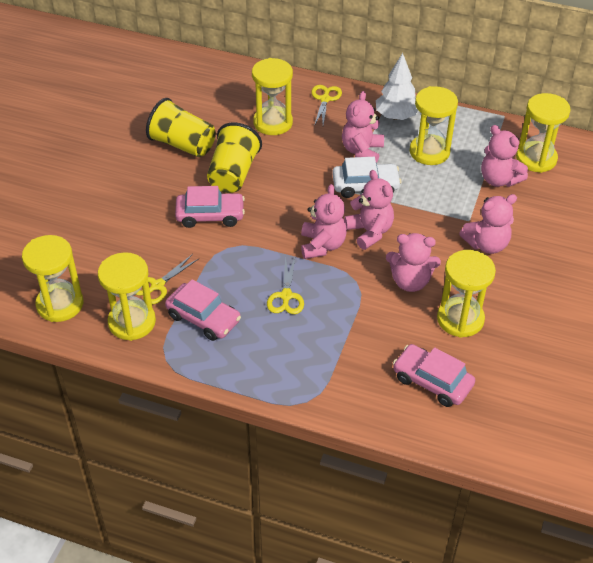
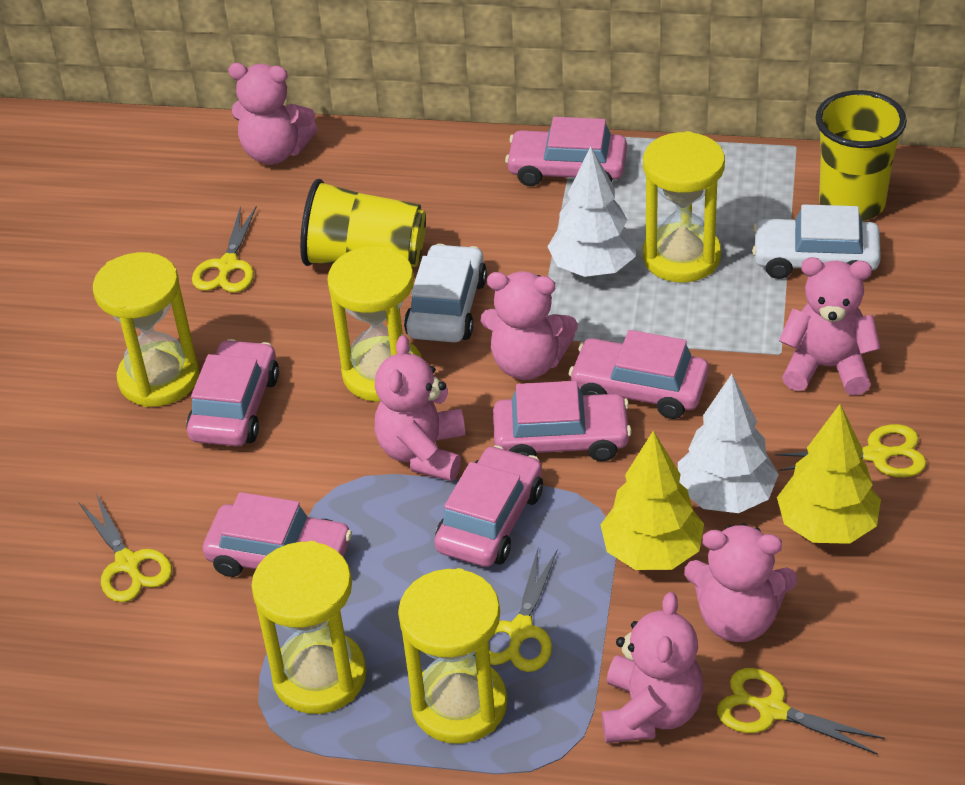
pink car: [165,279,241,341] [175,186,245,228] [393,344,475,407] = 3 -> [186,339,279,447] [203,492,352,577] [434,445,543,567] [493,381,632,461] [505,117,627,186] [569,330,709,419] = 6
white car: [332,157,402,198] = 1 -> [404,244,487,342] [752,204,881,279] = 2
white tree: [376,53,418,120] = 1 -> [547,146,636,277] [678,374,779,513] = 2
yellow hourglass: [22,235,83,322] [98,252,156,341] [252,58,293,135] [410,86,458,165] [437,250,496,338] [516,93,570,173] = 6 -> [93,252,199,407] [251,541,367,714] [327,246,422,402] [398,568,507,744] [643,131,725,282] = 5
yellow scissors: [135,254,200,304] [267,256,304,314] [311,85,342,126] = 3 -> [79,494,172,602] [192,206,257,293] [489,549,558,672] [717,668,885,755] [775,424,926,477] = 5
yellow tree: none = 0 -> [600,431,704,570] [777,404,881,544] = 2

